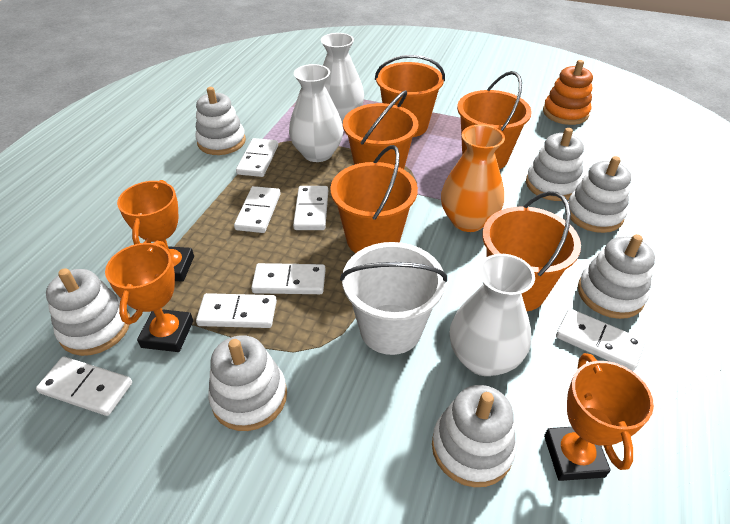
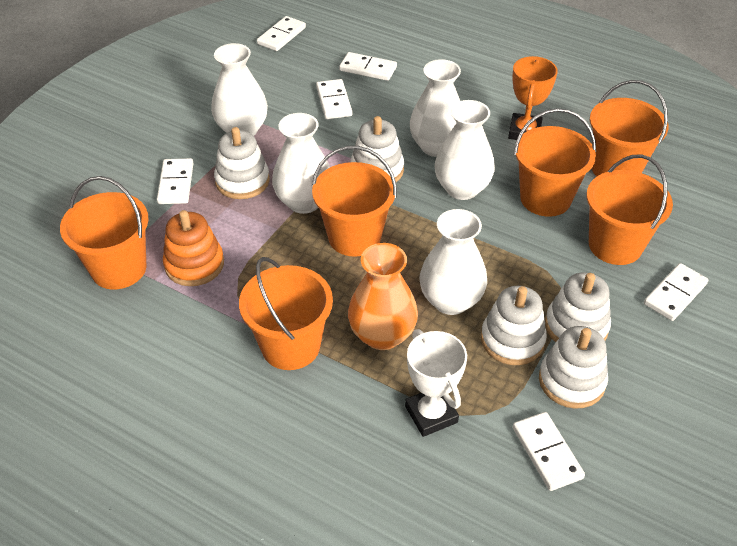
orange bucket: [330,145,418,253] [343,90,418,169] [375,55,445,137] [457,71,532,169] [482,191,581,311] = 5 -> [60,176,149,289] [239,257,333,370] [312,146,397,257] [514,108,596,217] [587,154,673,265] [590,80,669,176] = 6
orange trophy: [105,241,193,352] [117,180,194,282] [544,353,654,481] = 3 -> [508,56,558,140] = 1
white bucket: [340,242,447,355] = 1 -> none = 0
white domino: [36,357,132,416] [196,293,277,328] [234,186,281,233] [236,138,278,177] [251,263,326,294] [293,186,328,230] [556,309,645,371] = 7 -> [157,158,194,204] [257,16,306,51] [316,79,352,119] [339,52,397,81] [513,412,585,491] [644,263,708,321] = 6
white stacking toy: [46,268,130,356] [195,87,246,155] [208,335,287,431] [432,385,516,487] [526,128,584,201] [568,156,631,233] [578,234,655,319] = 7 -> [214,127,270,199] [350,116,404,182] [481,286,547,365] [539,326,608,409] [545,272,611,342] = 5
white trophy: none = 0 -> [405,329,467,437] = 1
white vase: [289,64,343,162] [321,33,364,125] [450,254,535,376] = 3 -> [211,43,268,136] [272,113,330,214] [410,59,461,157] [420,209,487,315] [435,100,495,200] = 5

